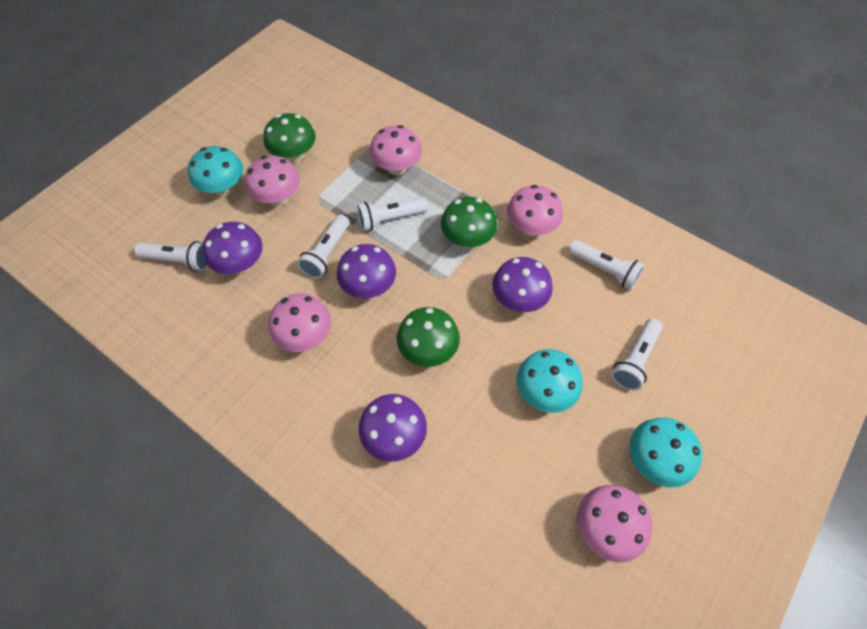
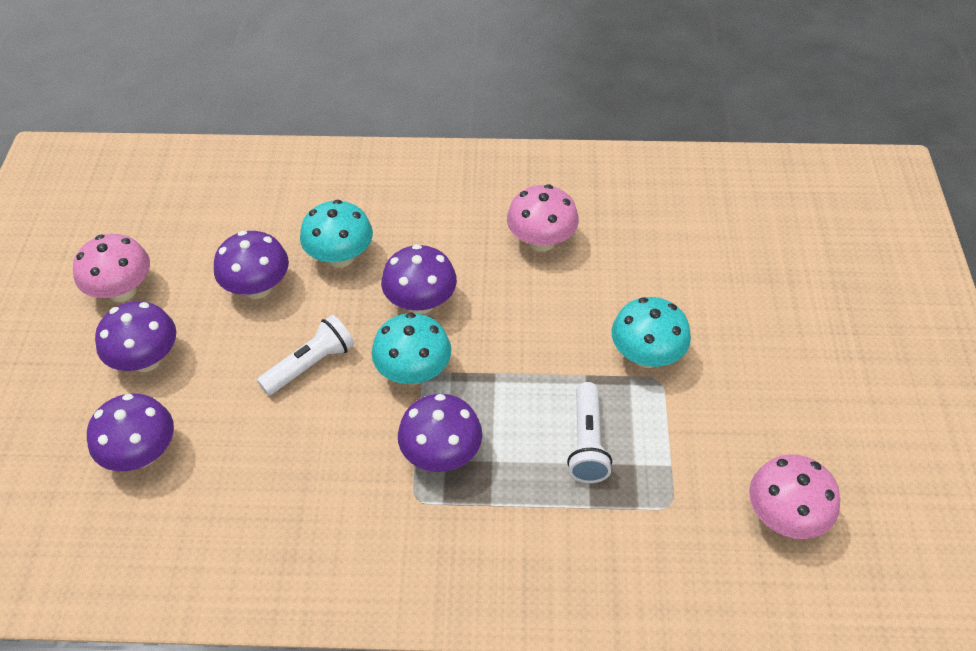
green mushroom: [264,113,316,163] [397,307,460,367] [441,197,497,248] = 3 -> none = 0
pink mushroom: [245,156,300,206] [268,293,331,352] [370,125,422,175] [507,185,563,237] [577,485,653,563] = 5 -> [73,234,150,302] [507,184,579,252] [749,454,840,539] = 3
purple mushroom: [203,222,263,274] [337,244,396,298] [359,394,427,462] [492,257,553,312] = 4 -> [87,393,174,471] [95,301,176,372] [214,231,289,299] [381,244,457,314] [398,394,482,472] = 5
white flashlight: [134,241,208,271] [297,215,349,279] [357,197,428,231] [569,240,645,290] [611,318,663,391] = 5 -> [257,315,354,396] [567,382,612,483] = 2

